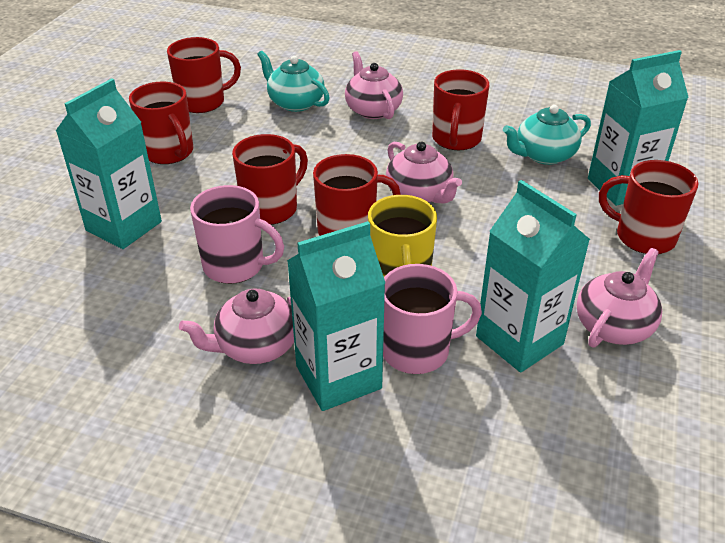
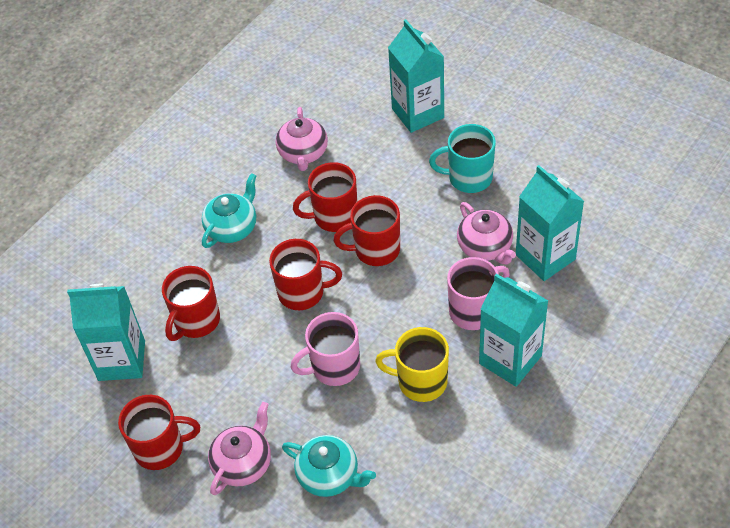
pink teapot: [179,288,294,364] [345,51,403,119] [386,142,462,203] [577,248,662,348] = 4 -> [208,402,271,495] [276,107,328,171] [457,202,516,265] = 3
red mug: [129,82,193,164] [167,37,241,113] [232,134,308,225] [313,154,401,236] [432,69,489,150] [599,160,698,254] = 6 -> [118,395,200,470] [162,266,220,341] [269,239,342,310] [293,162,357,232] [333,195,400,266] = 5
turquoise mug: none = 0 -> [429,124,496,193] = 1

